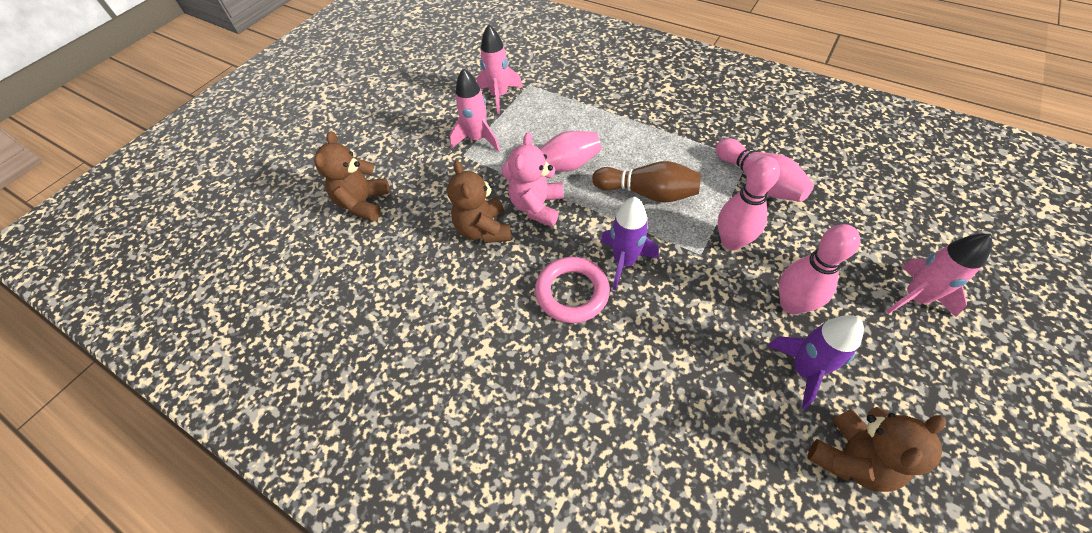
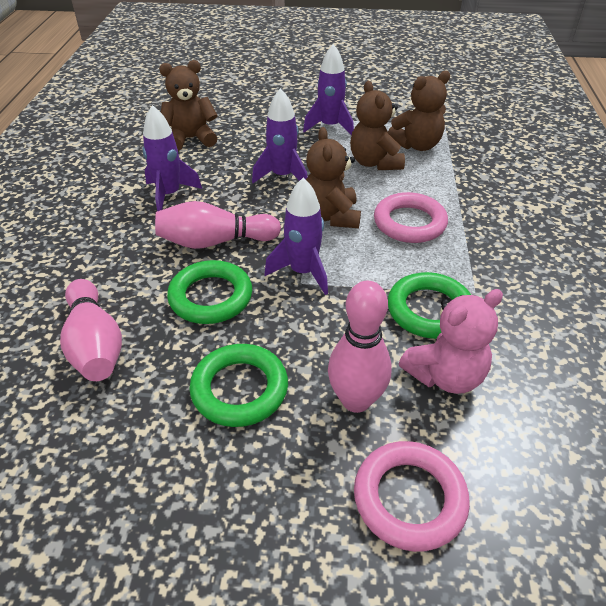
brown bowling pin: [592,161,701,203] = 1 -> none = 0
brown teddy bear: [314,131,390,221] [447,161,511,243] [807,407,946,492] = 3 -> [159,60,217,151] [306,127,361,228] [350,81,405,170] [388,71,450,151] = 4
green ring: none = 0 -> [167,260,252,324] [189,344,288,427] [388,272,471,339] = 3
pink bowling pin: [502,131,601,181] [716,138,814,202] [718,156,780,250] [779,224,860,315] = 4 -> [60,279,122,381] [155,201,281,249] [328,281,392,413] = 3
pink ring: [535,257,610,323] = 1 -> [354,441,470,552] [374,192,448,243] = 2
pink rocket: [450,68,500,152] [476,24,523,114] [886,234,992,317] = 3 -> none = 0
purple rocket: [601,197,659,290] [767,315,864,410] = 2 -> [142,105,202,211] [252,88,307,183] [264,178,328,295] [303,44,354,136] = 4

